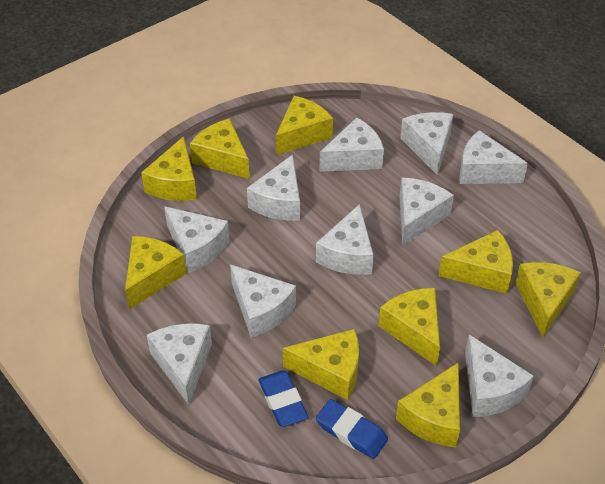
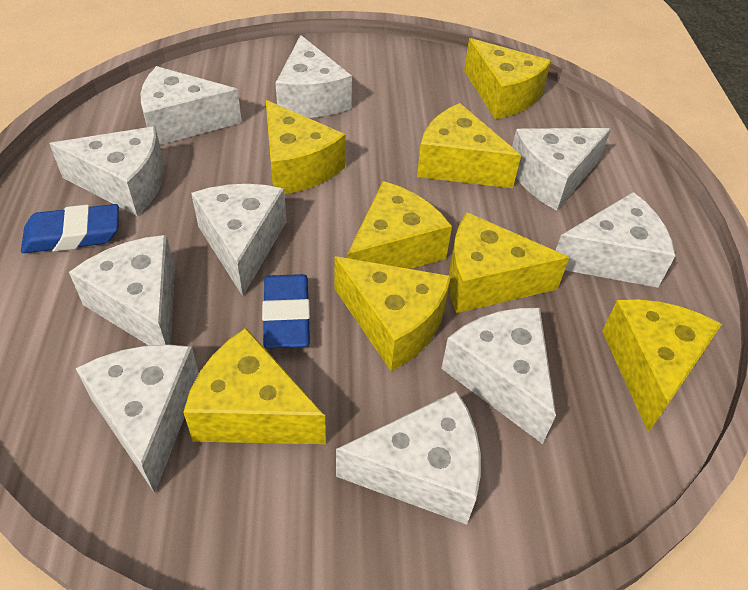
yellow cheese: [125,236,187,309] [141,136,197,201] [190,118,250,179] [276,96,333,155] [283,329,359,400] [379,288,440,366] [396,362,460,447] [438,230,513,294] [515,262,581,338] = 9 -> [183,328,326,444] [266,100,346,194] [335,256,451,371] [347,181,452,269] [417,103,521,188] [449,212,570,313] [464,38,551,119] [602,299,722,433] = 8

